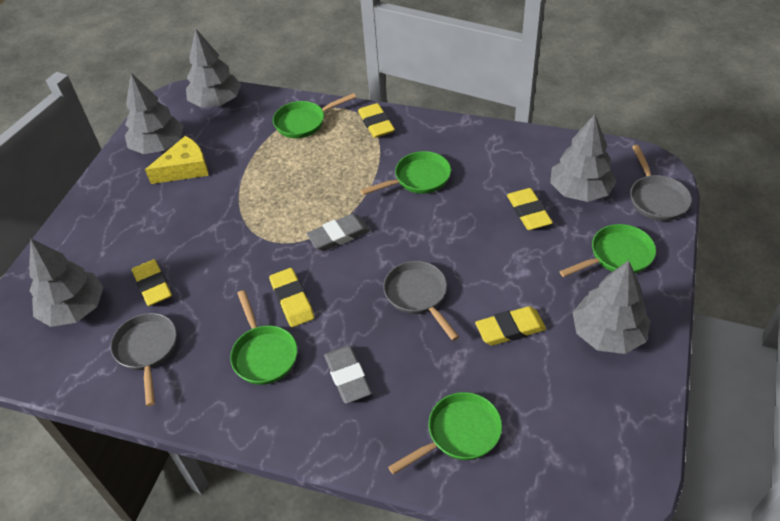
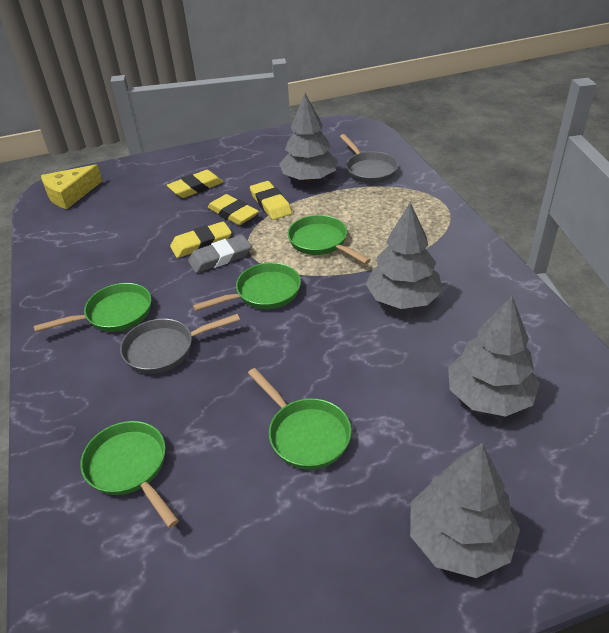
grey eraser: [306,214,370,251] [324,345,372,404] = 2 -> [188,235,252,273] = 1
grey pan: [110,313,177,406] [383,261,459,341] [630,145,692,221] = 3 -> [120,314,240,374] [340,134,398,183] = 2
grey tree: [29,239,104,327] [125,73,184,154] [186,29,241,107] [550,114,617,202] [573,260,651,354] = 5 -> [279,93,338,182] [366,202,443,309] [410,443,520,578] [448,296,540,417] = 4
yellow eraser: [132,259,172,306] [269,268,315,327] [358,103,395,138] [475,306,546,345] [507,188,553,230] = 5 -> [167,170,223,198] [170,221,232,258] [208,194,259,225] [250,181,292,220] = 4

